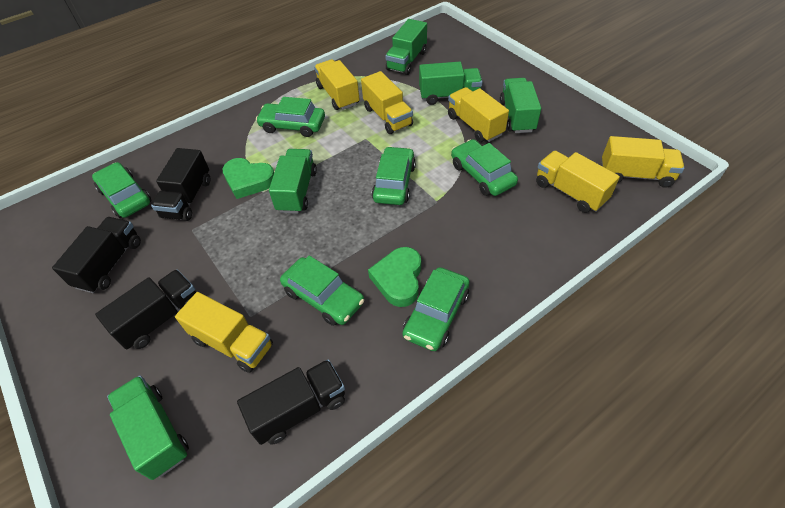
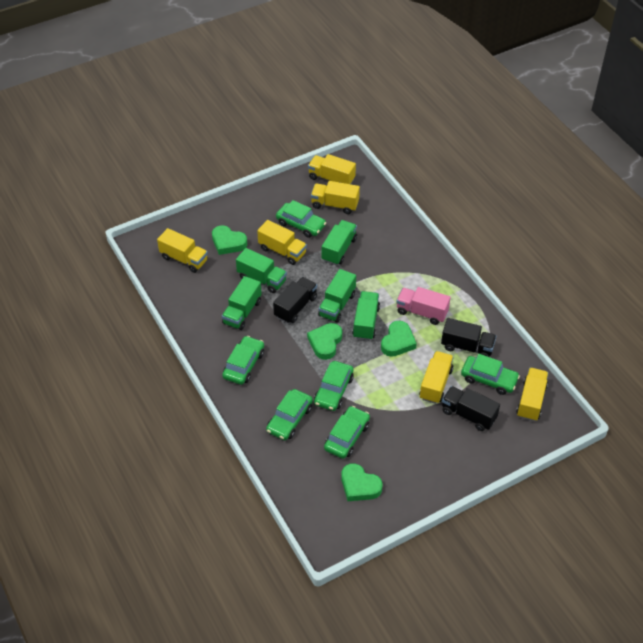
black truck: [52,217,141,293] [95,269,196,350] [151,148,211,221] [237,359,345,445] = 4 -> [273,277,317,323] [441,318,496,357] [442,386,500,431] = 3
green heart: [222,158,274,199] [368,247,421,307] = 2 -> [212,225,247,255] [307,323,342,360] [341,463,382,501] [381,321,417,357] = 4
pink truck: none = 0 -> [396,287,451,325] = 1

